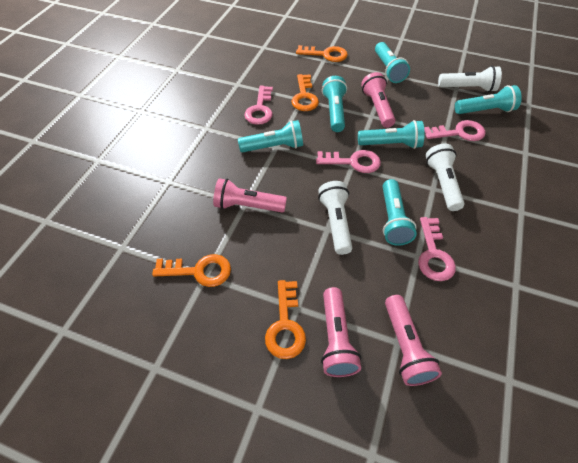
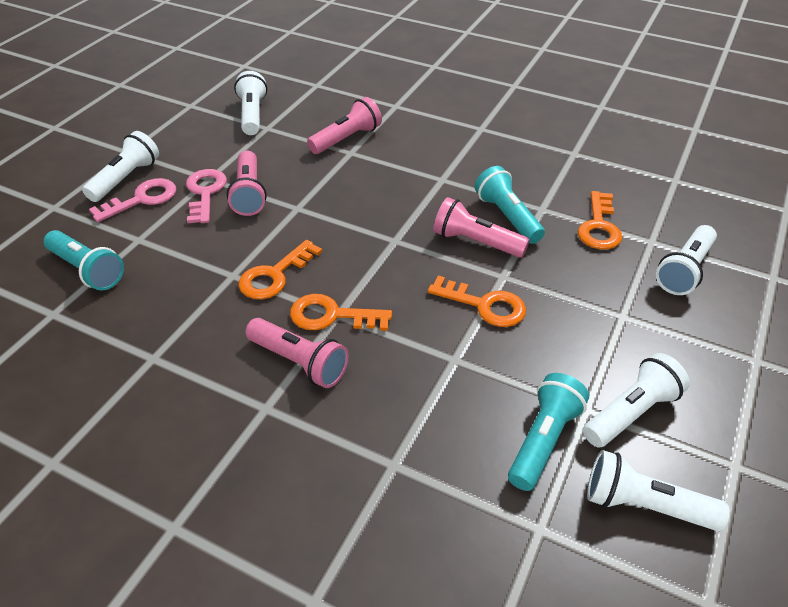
pink key: [244,86,273,125] [316,150,381,173] [418,217,456,281] [424,120,485,141] = 4 -> [89,178,176,222] [186,169,227,223] = 2
turquoise flashlight: [238,120,303,152] [322,76,347,132] [358,120,425,149] [375,42,410,83] [382,179,417,246] [455,85,522,114] = 6 -> [44,230,124,291] [475,166,545,244] [508,373,589,491] = 3
white flashlight: [318,181,352,255] [426,144,465,211] [438,66,502,92] = 3 -> [82,131,159,202] [234,71,267,135] [583,353,690,448] [587,450,730,531] [656,225,717,295] = 5

